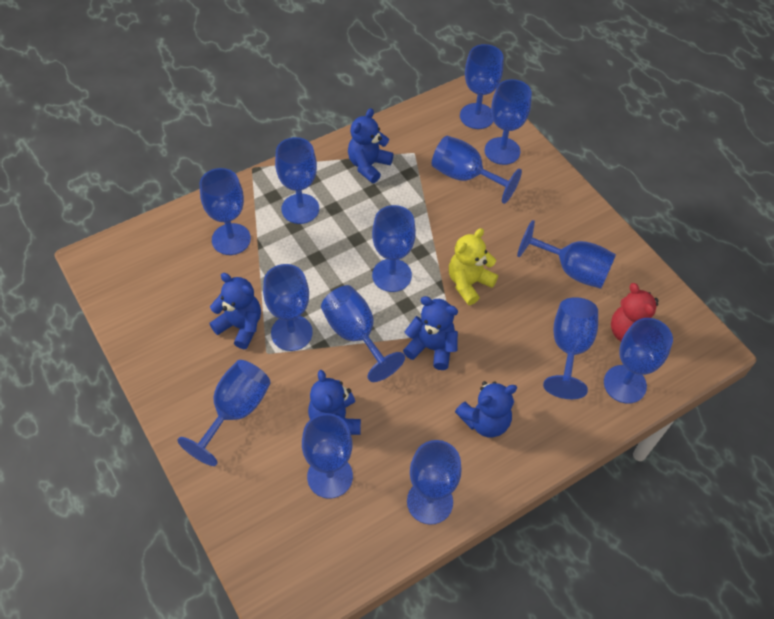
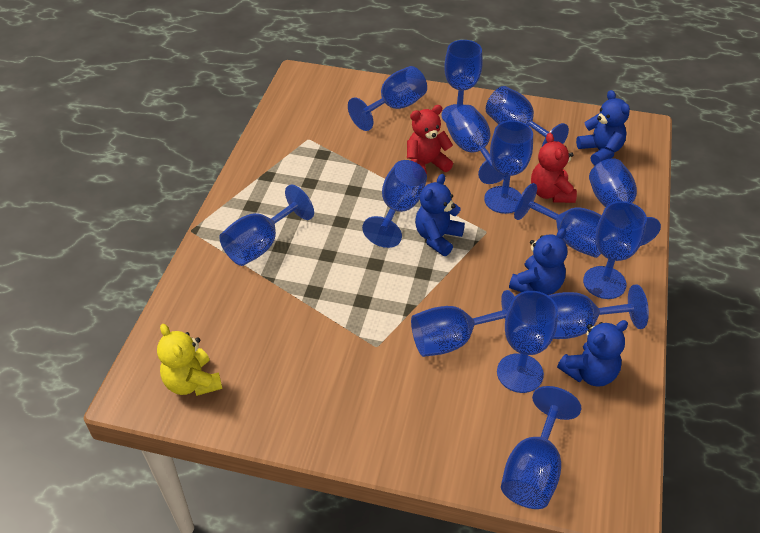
blue teddy bear: [210,273,261,349] [308,370,361,435] [348,108,394,183] [403,296,458,370] [455,381,517,437] = 5 -> [415,174,465,256] [509,228,567,295] [557,320,628,387] [576,90,630,165] = 4
red teddy bear: [611,283,659,341] = 1 -> [407,105,453,174] [531,133,577,203] = 2

